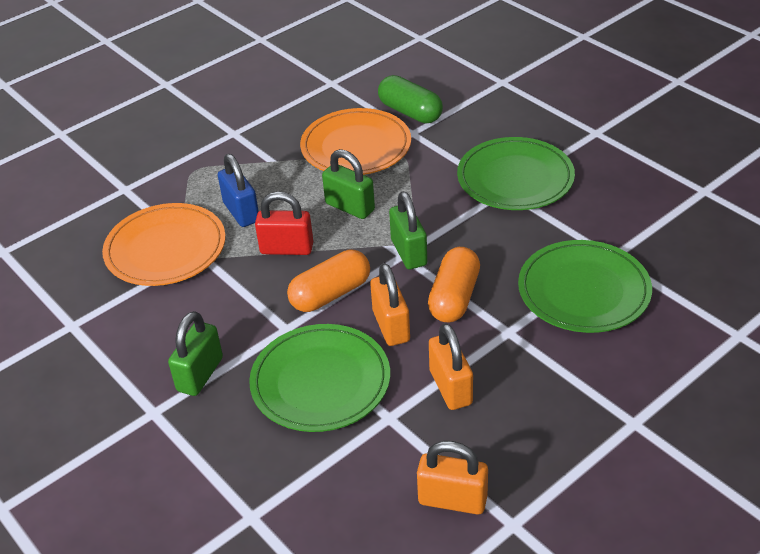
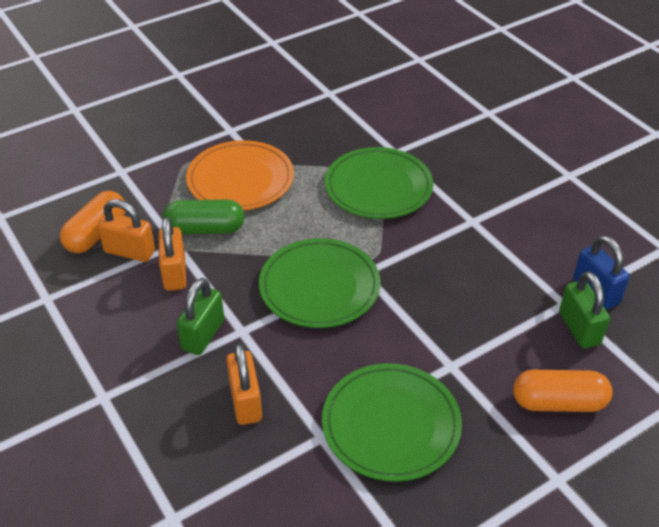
green padlock: [168,311,223,396] [322,149,375,219] [389,192,427,269] = 3 -> [177,278,224,355] [559,271,610,348] = 2
orange plate: [102,203,226,286] [300,108,411,175] = 2 -> [186,140,294,210] = 1
red padlock: [255,192,313,255] = 1 -> none = 0

